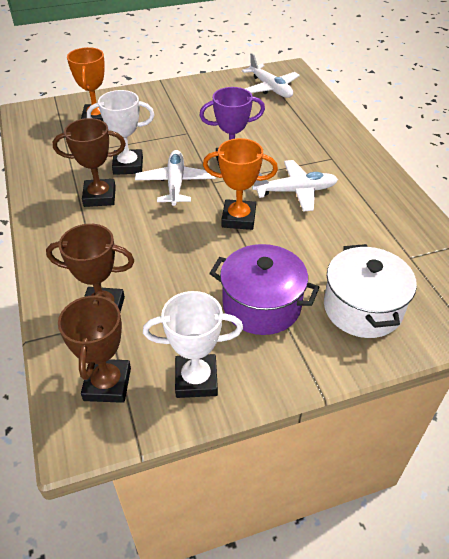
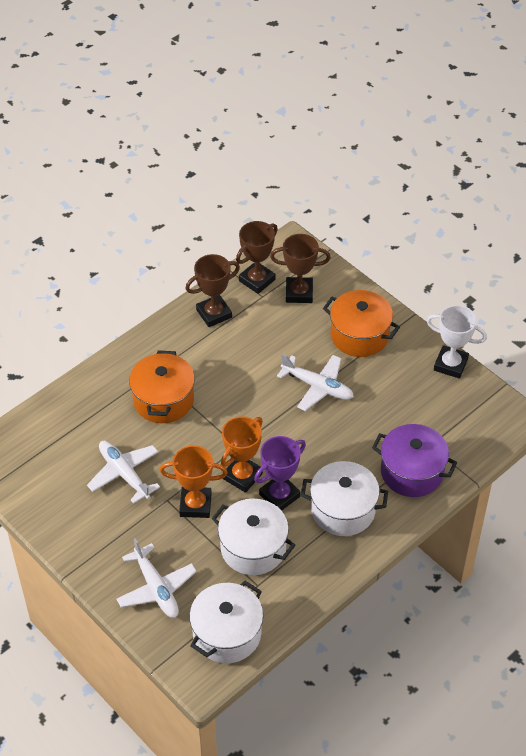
orange pot: none = 0 -> [129,350,195,423] [323,290,400,357] = 2
white pot: [324,244,417,338] = 1 -> [189,581,263,663] [212,499,295,575] [301,461,388,536] = 3
white trophy: [87,90,155,175] [143,291,243,398] = 2 -> [427,305,487,379] = 1

